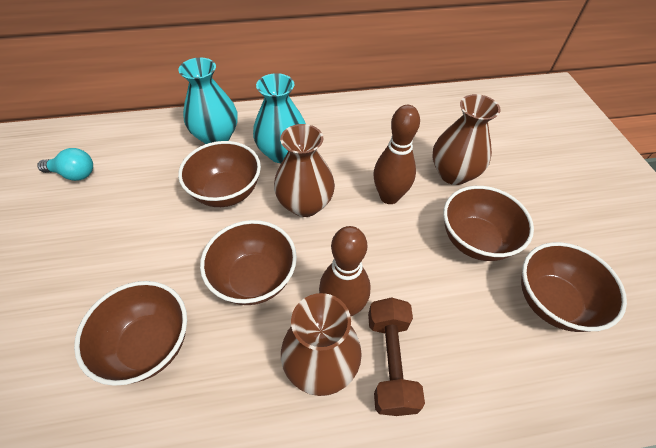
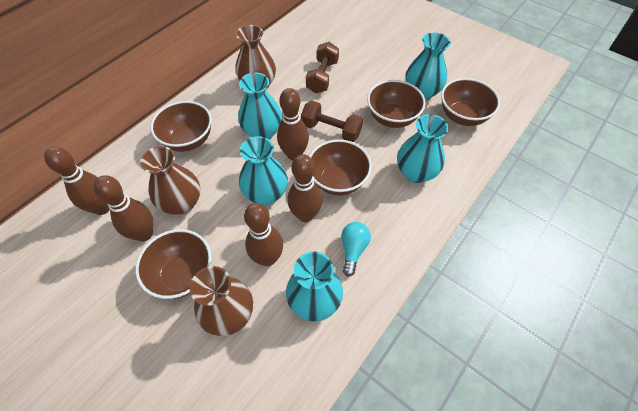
brown bowling pin: [319,226,371,316] [373,105,420,204] = 2 -> [44,146,110,215] [93,175,153,242] [244,203,283,266] [277,88,309,160] [287,154,323,222] = 5
brown dumbbell: [368,297,425,416] = 1 -> [301,101,363,142] [306,42,339,93] = 2
turquoise vase: [178,58,238,144] [253,73,306,163] = 2 -> [238,72,282,139] [239,136,288,205] [286,252,343,322] [397,114,449,183] [405,33,450,100] = 5

